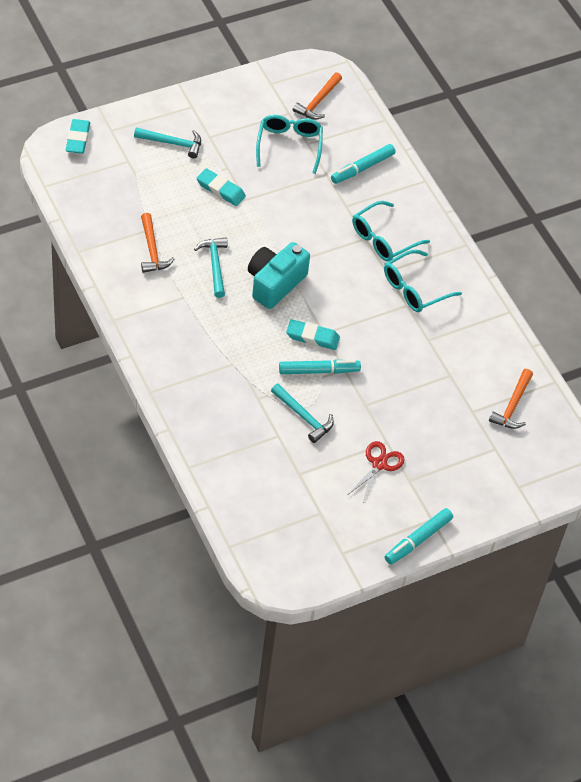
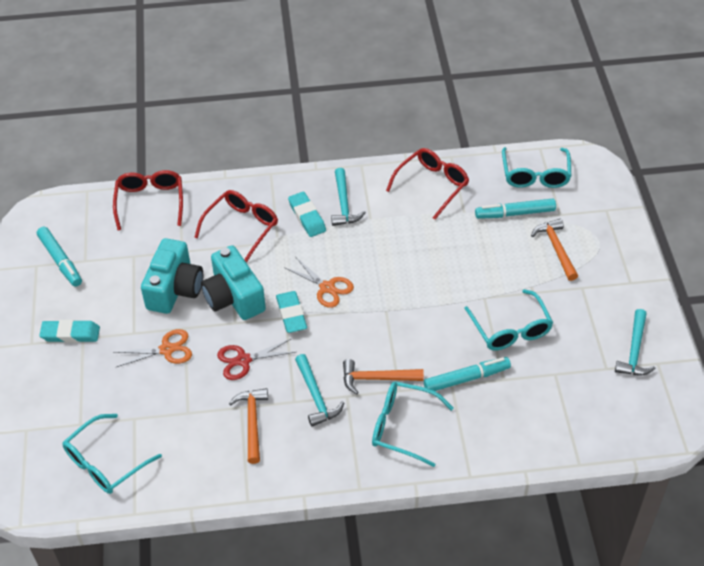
orange scissors: none = 0 -> [114,329,192,367] [284,257,354,308] = 2
red glasses: none = 0 -> [113,170,183,230] [194,190,278,263] [386,148,469,220] = 3
turquoise camera: [248,242,310,309] = 1 -> [141,238,203,314] [201,245,266,320] = 2
turquoise glasses: [256,115,323,174] [352,201,430,262] [384,250,462,312] = 3 -> [63,414,162,494] [372,381,454,467] [464,289,553,350] [502,147,571,188] = 4

